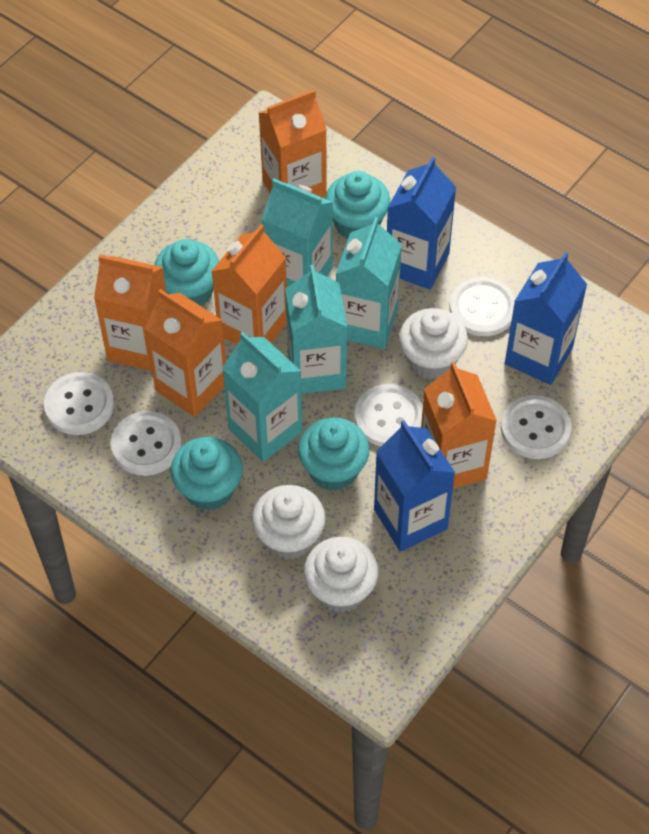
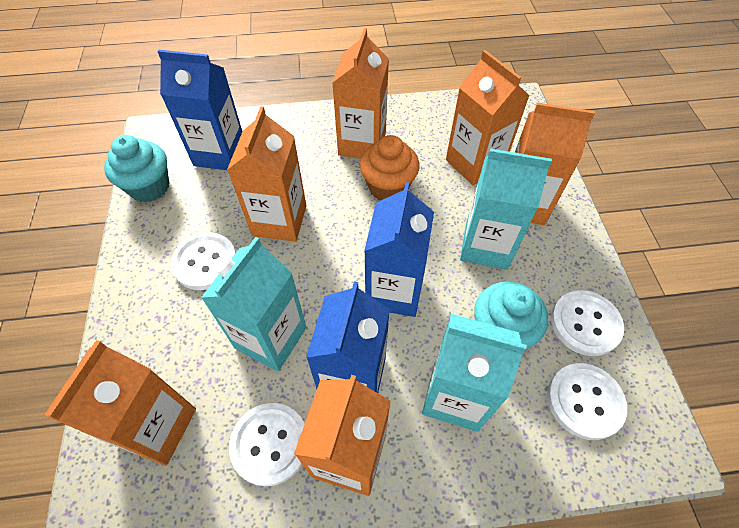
orange carton: [94,255,166,371] [145,289,226,417] [211,224,287,345] [259,89,327,198] [421,362,497,489] = 5 -> [44,340,196,466] [227,106,306,242] [294,375,391,496] [332,28,389,159] [446,50,530,185] [515,103,595,225] = 6
orange cupcake: none = 0 -> [360,135,419,200] = 1
turquoise carton: [222,332,303,462] [261,179,333,287] [285,265,347,394] [336,217,402,349] = 4 -> [201,237,306,371] [422,314,527,432] [460,149,552,270] = 3
turquoise cupcake: [154,239,219,306] [171,437,243,511] [298,418,370,491] [325,171,390,239] = 4 -> [104,135,169,202] [474,282,548,348] = 2
white button: [44,372,114,435] [110,411,182,476] [355,384,423,446] [449,277,515,336] [501,395,571,459] = 5 -> [171,232,236,290] [229,403,305,487] [547,363,627,440] [551,290,624,356] = 4
white cupcake: [252,485,326,560] [304,537,379,613] [399,308,468,379] = 3 -> none = 0

